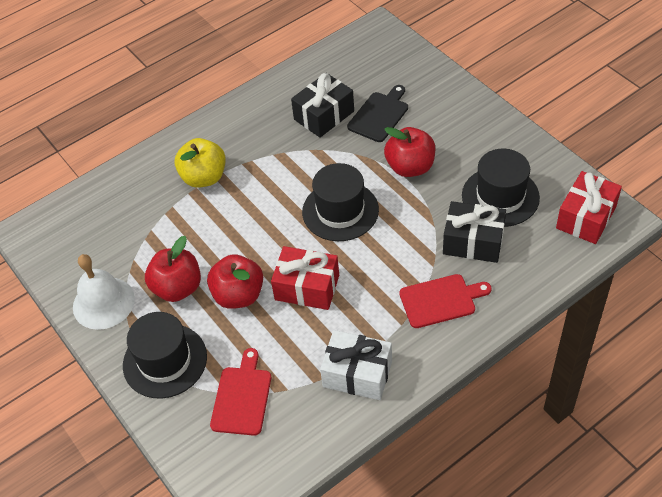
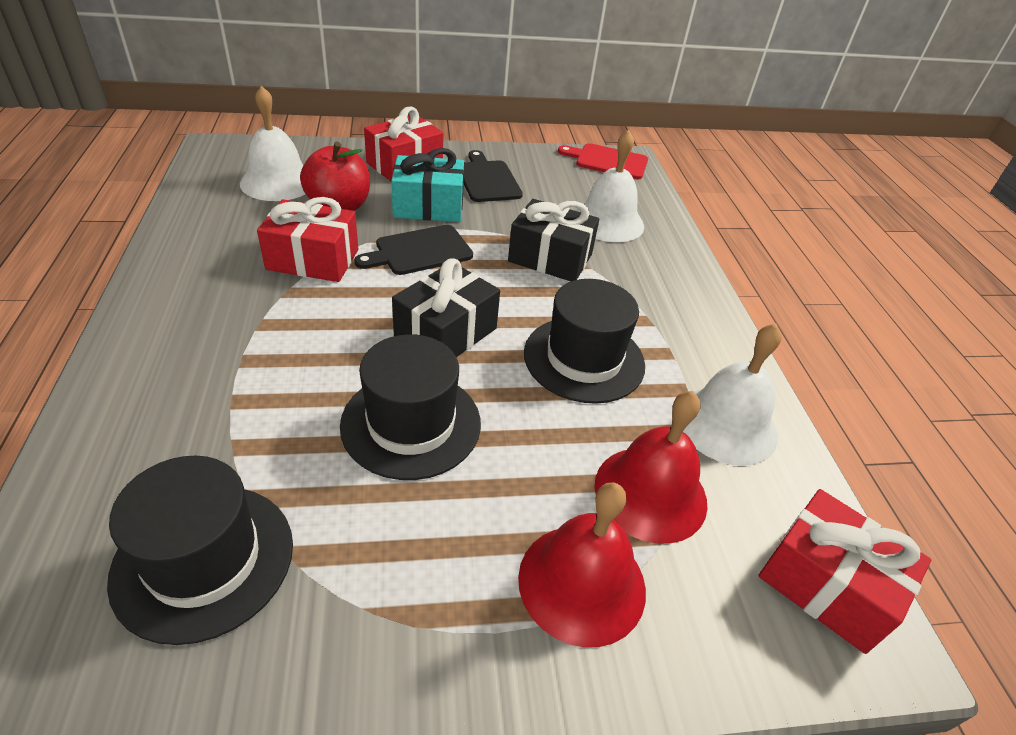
black cutting board: [347,85,408,142] = 1 -> [354,225,473,275] [464,150,523,202] = 2
red apple: [145,236,201,302] [207,254,263,309] [384,127,435,177] = 3 -> [300,142,370,211] = 1
red bell: none = 0 -> [518,482,646,648] [594,391,708,544] = 2
red cutting board: [210,348,271,436] [399,274,492,328] = 2 -> [558,143,648,179] = 1
red gift: [271,246,339,310] [556,171,622,244] = 2 -> [257,197,358,282] [364,107,444,181] [759,489,931,654] = 3
turquoise gift: none = 0 -> [391,148,464,222] = 1
white bell: [73,254,135,330] = 1 -> [240,86,305,201] [575,130,644,242] [683,323,782,466] = 3
white gift: [320,330,392,400] = 1 -> none = 0
yellow apple: [175,138,226,188] = 1 -> none = 0

